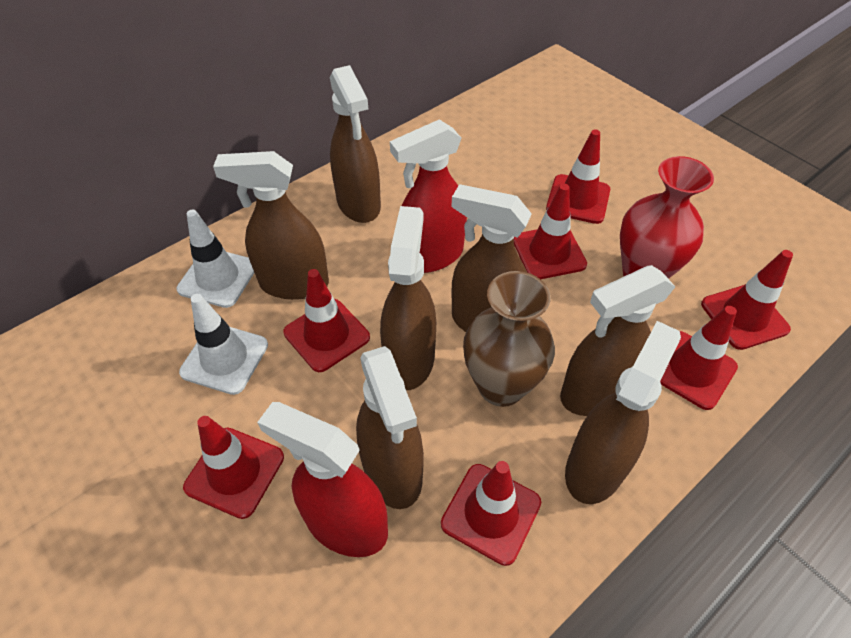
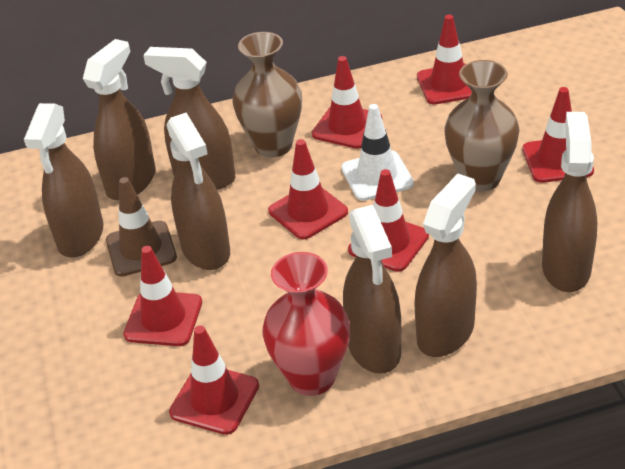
brown traffic cone: none = 0 -> [106,177,177,277] = 1
brown vase: [463,271,555,407] = 1 -> [233,32,302,157] [444,60,520,192] = 2
red spray bottle: [257,402,388,557] [390,119,467,273] = 2 -> none = 0
white traffic cone: [177,210,254,308] [179,294,268,395] = 2 -> [341,104,414,201] = 1

